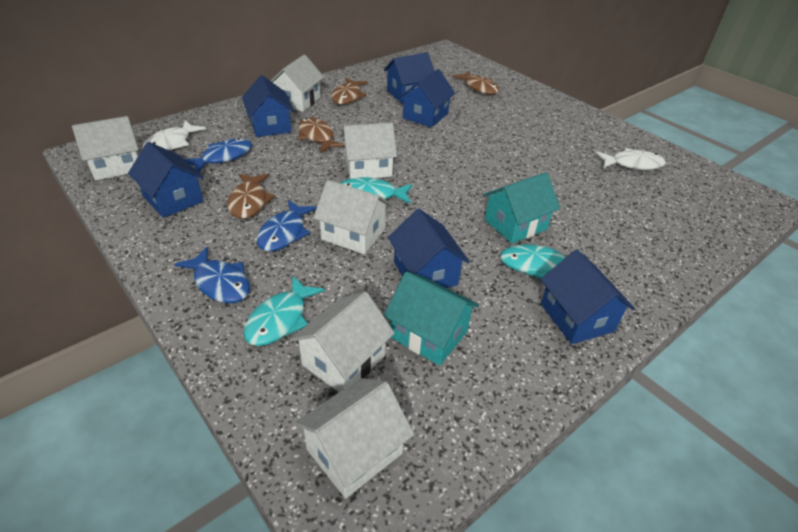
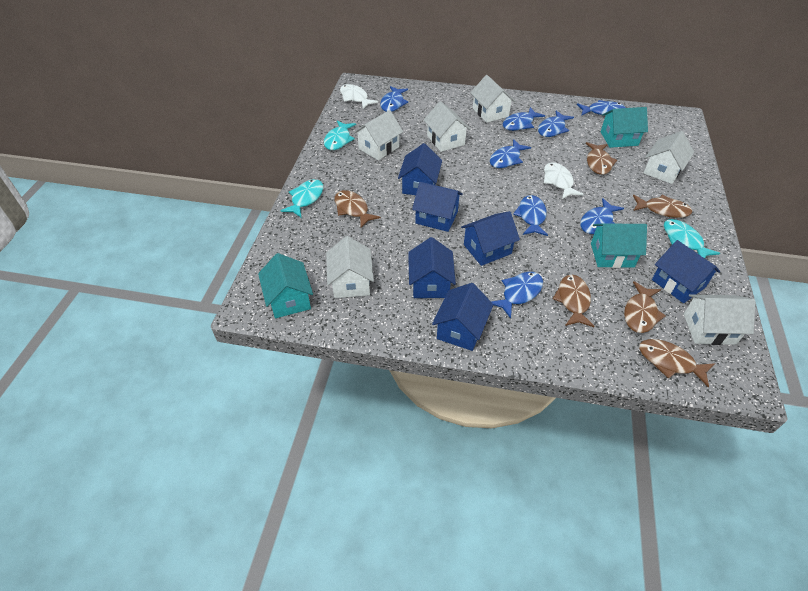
blue fish: [174,247,250,303] [185,138,252,172] [257,200,317,252] = 3 -> [380,86,409,112] [490,139,531,168] [492,272,543,319] [503,107,545,131] [513,195,548,236] [538,111,574,137] [577,100,626,116] [580,198,624,234] = 8
brown fish: [227,174,275,219] [298,117,345,153] [331,78,368,105] [452,71,499,95] = 4 -> [334,190,381,228] [553,275,595,327] [586,142,617,175] [624,281,666,333] [633,195,692,218] [639,339,715,387] = 6
turquoise house: [384,271,479,366] [483,172,561,244] = 2 -> [258,253,313,318] [591,223,647,268] [601,107,648,148] = 3

